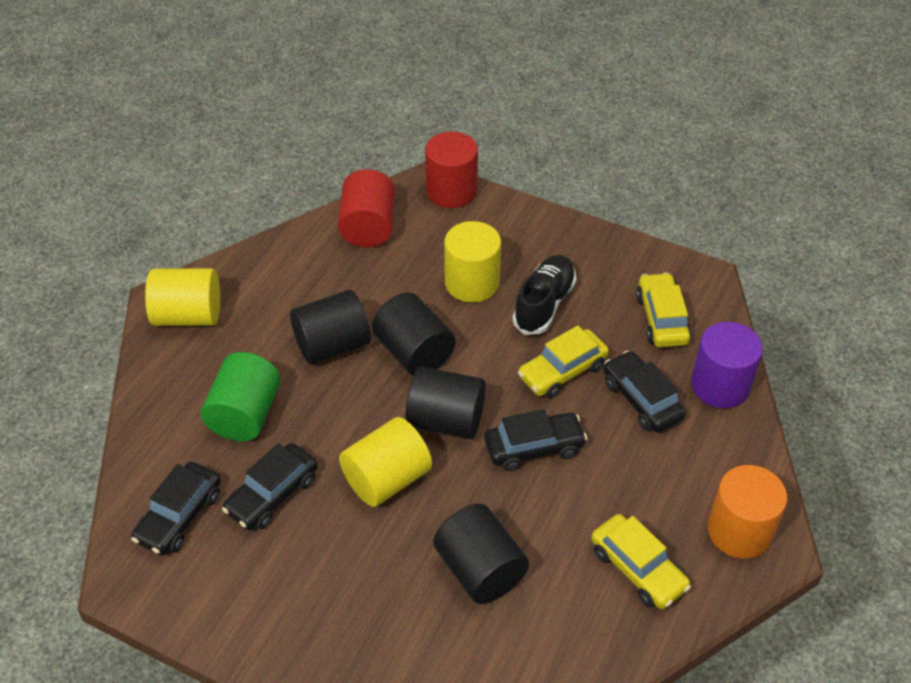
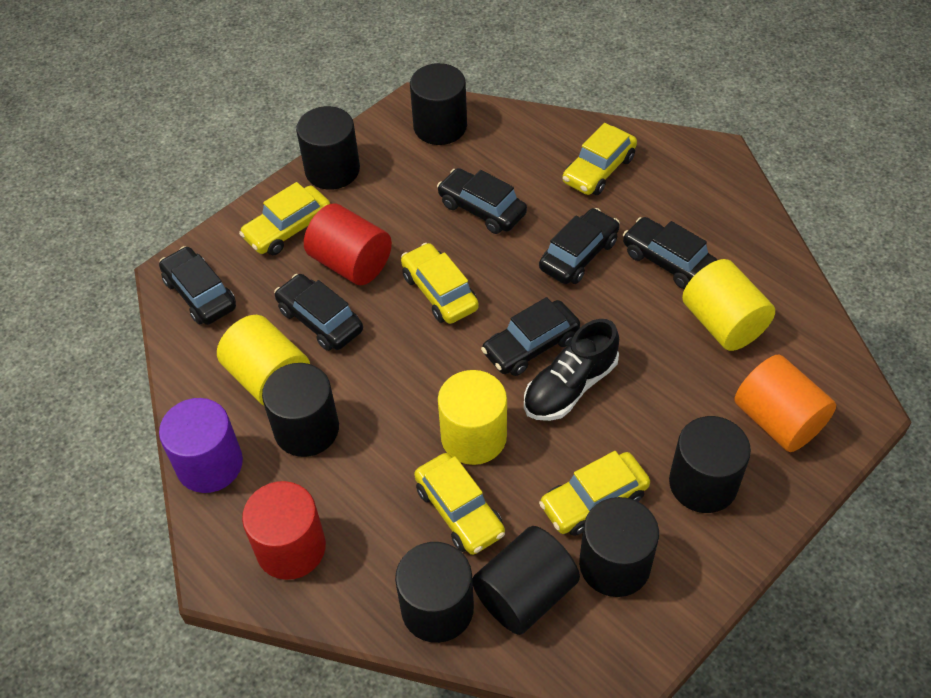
black car: [131,462,221,556] [222,443,318,530] [484,409,587,471] [604,350,686,432] = 4 -> [159,246,236,325] [274,274,363,351] [437,168,527,234] [481,297,580,376] [539,208,620,284] [623,217,717,289] = 6
black cylinder: [290,290,371,364] [372,293,455,376] [405,367,486,439] [433,504,529,604] = 4 -> [262,363,339,457] [296,106,360,190] [395,542,474,643] [410,63,467,145] [472,526,580,635] [579,497,659,597] [669,416,751,513] = 7
green cylinder: [201,352,281,441] = 1 -> none = 0
yellow car: [518,325,609,398] [591,514,691,609] [636,272,691,347] = 3 -> [239,182,331,255] [401,243,479,324] [414,453,505,555] [539,451,650,536] [562,123,637,195] = 5

